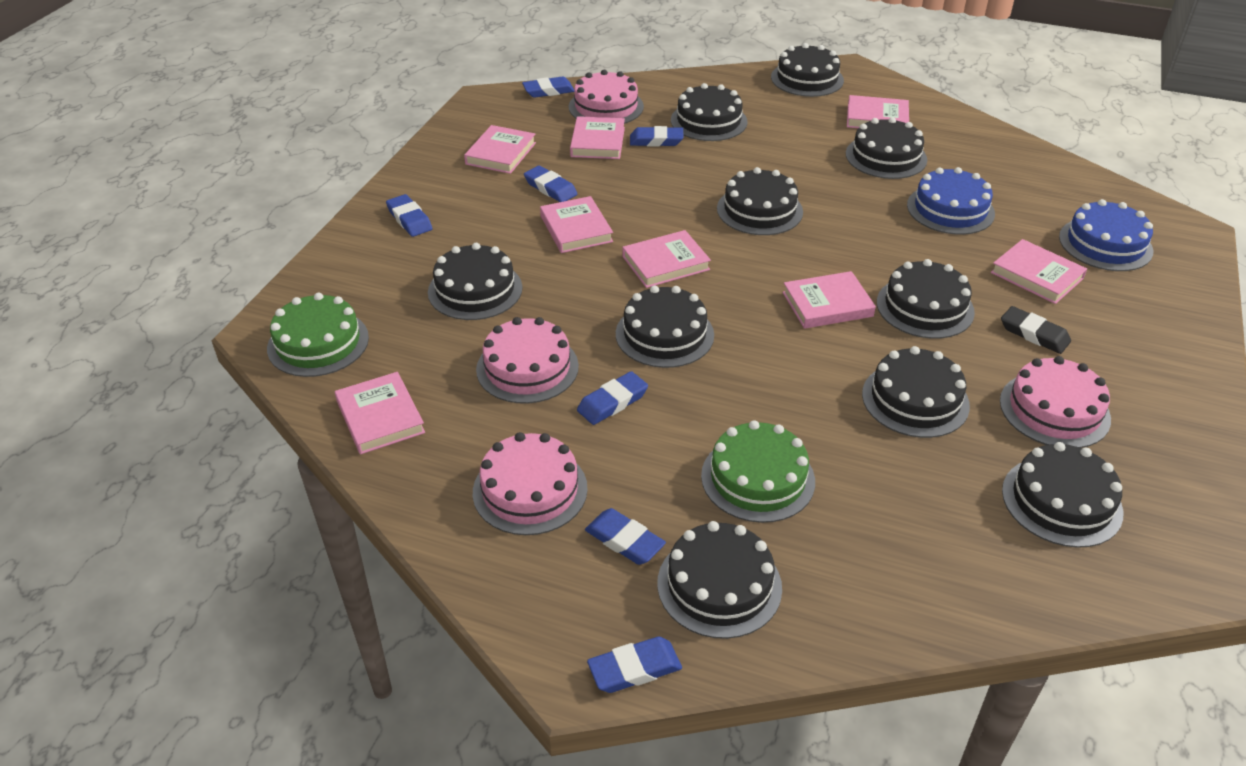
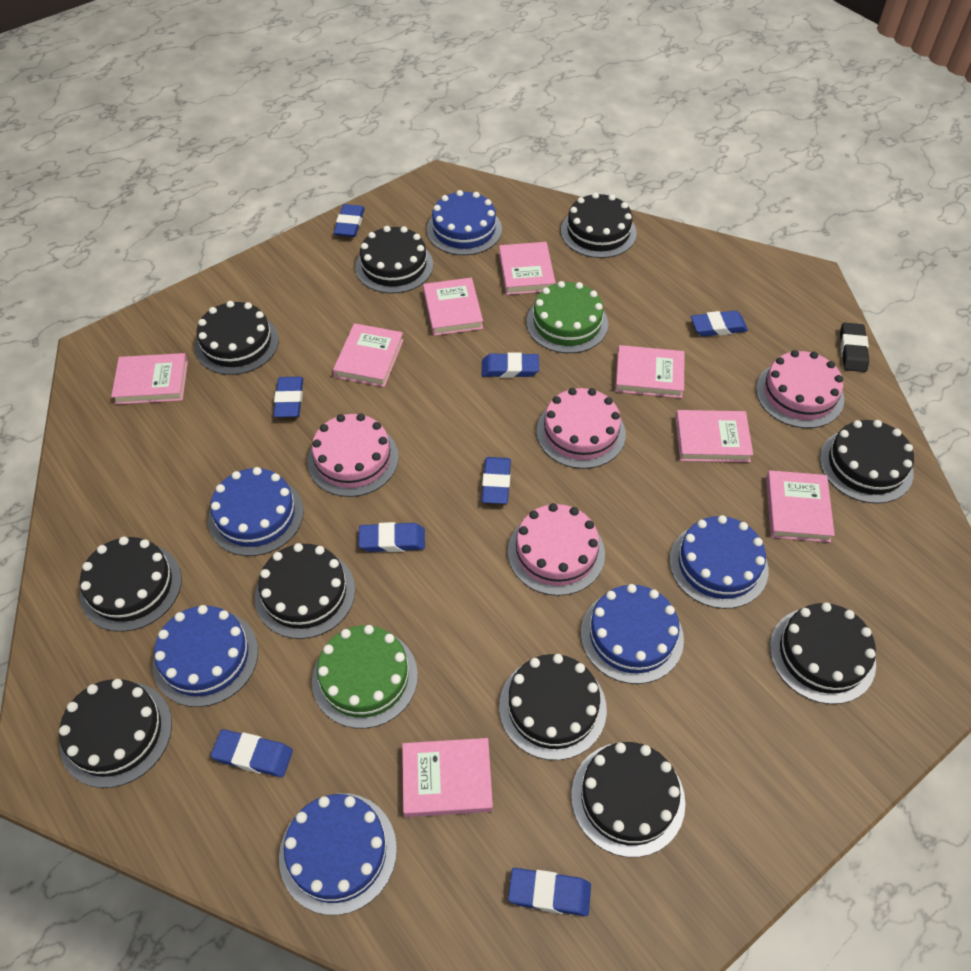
blue cake: [907,167,995,235] [1059,199,1153,271] = 2 -> [152,605,258,707] [208,467,304,556] [279,793,397,915] [427,190,502,255] [581,584,684,684] [669,515,768,609] = 6
blue eraser: [386,194,433,237] [522,77,574,98] [524,166,577,202] [577,371,648,425] [585,508,666,565] [587,637,682,693] [630,126,684,147] = 7 -> [211,729,293,777] [273,377,303,417] [334,204,365,237] [359,522,425,552] [482,352,539,378] [482,457,511,504] [508,868,591,916] [691,311,748,337] = 8

